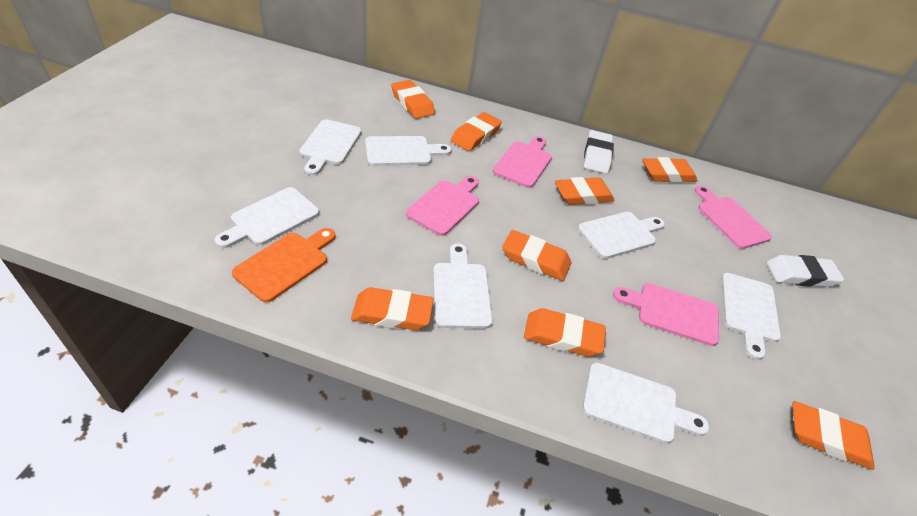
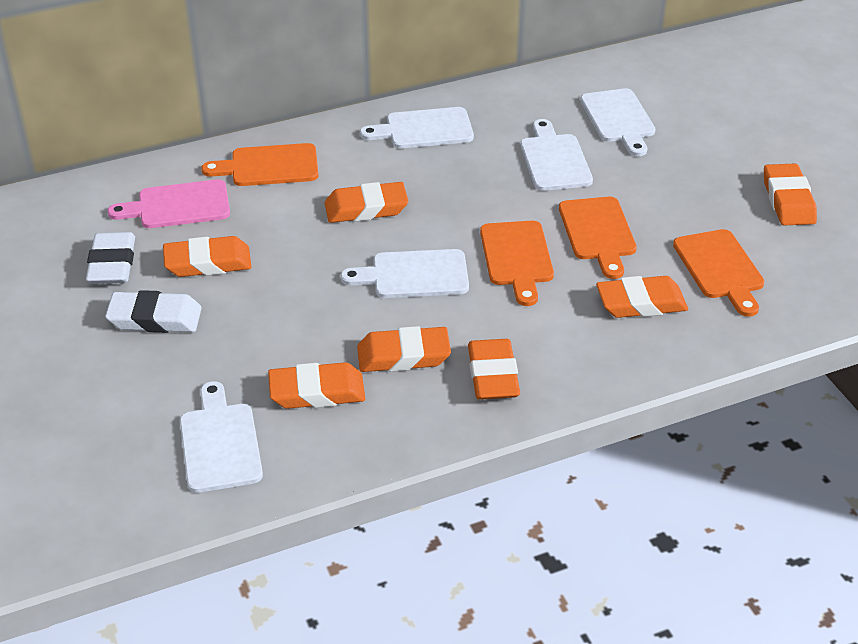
orange cutting board: [232,228,336,303] = 1 -> [201,143,318,186] [480,221,554,306] [559,197,637,279] [673,229,764,317] = 4
orange eraser: [351,287,434,330] [391,80,435,119] [451,112,502,151] [502,230,571,281] [524,308,606,357] [555,177,615,205] [642,157,697,183] [793,401,875,470] = 8 -> [163,236,251,277] [268,362,365,409] [325,182,408,223] [357,326,451,372] [468,339,520,400] [596,276,688,318] [764,164,817,225] = 7
pink cutting board: [406,176,479,236] [493,136,552,188] [613,283,719,346] [695,185,772,249] = 4 -> [108,179,230,228] = 1
white cutting board: [215,187,319,248] [300,120,362,175] [365,136,451,166] [433,243,493,329] [578,212,665,259] [583,363,709,444] [721,273,781,360] = 7 -> [180,381,263,493] [341,249,469,298] [360,107,474,148] [520,119,593,191] [580,88,655,156] = 5

